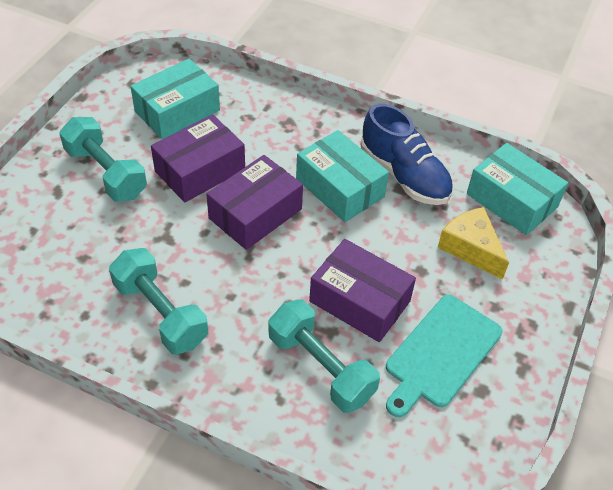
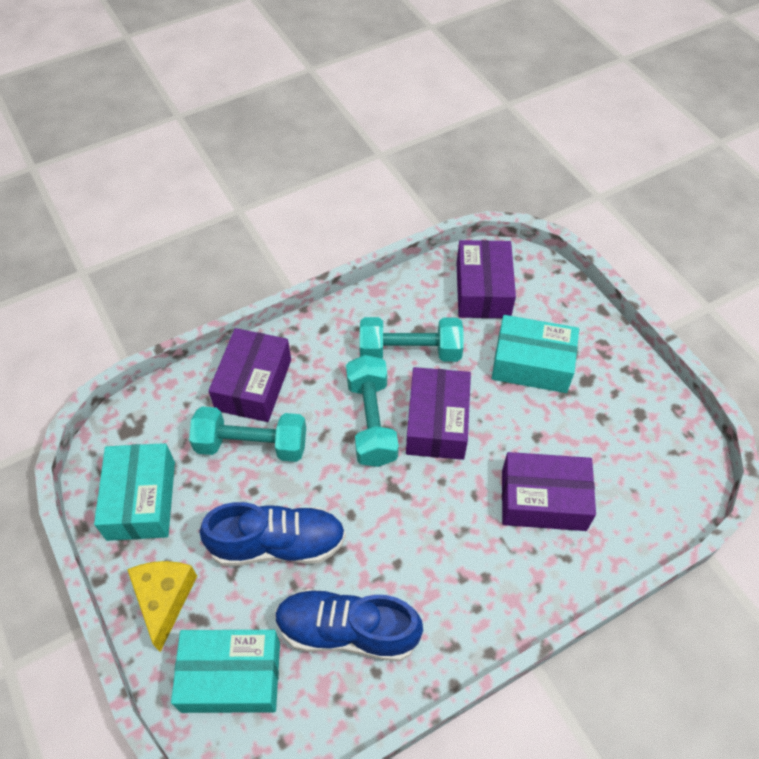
blue shoe: [361,104,453,205] = 1 -> [200,502,346,566] [275,589,423,662] = 2
purple box: [151,114,245,202] [206,155,303,250] [309,239,416,342] = 3 -> [208,328,291,422] [406,367,471,460] [457,240,516,318] [502,452,596,531] = 4
turquoise cutting board: [386,295,502,417] = 1 -> none = 0

